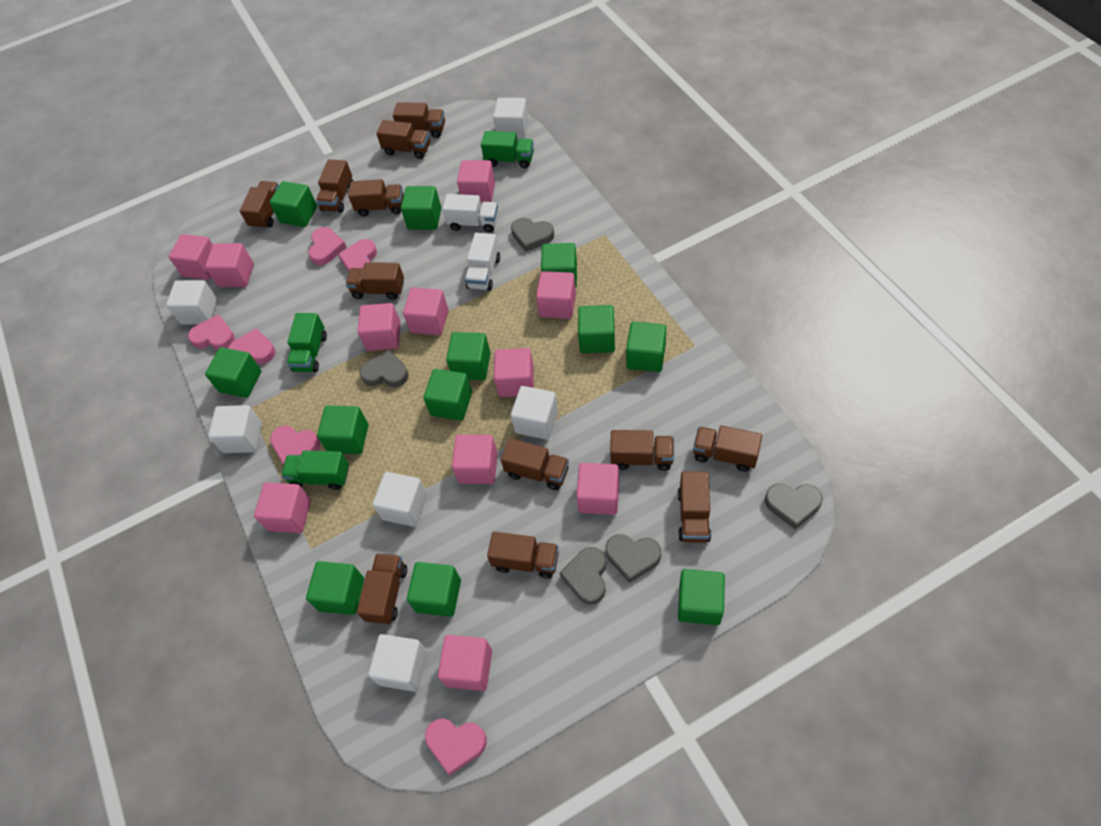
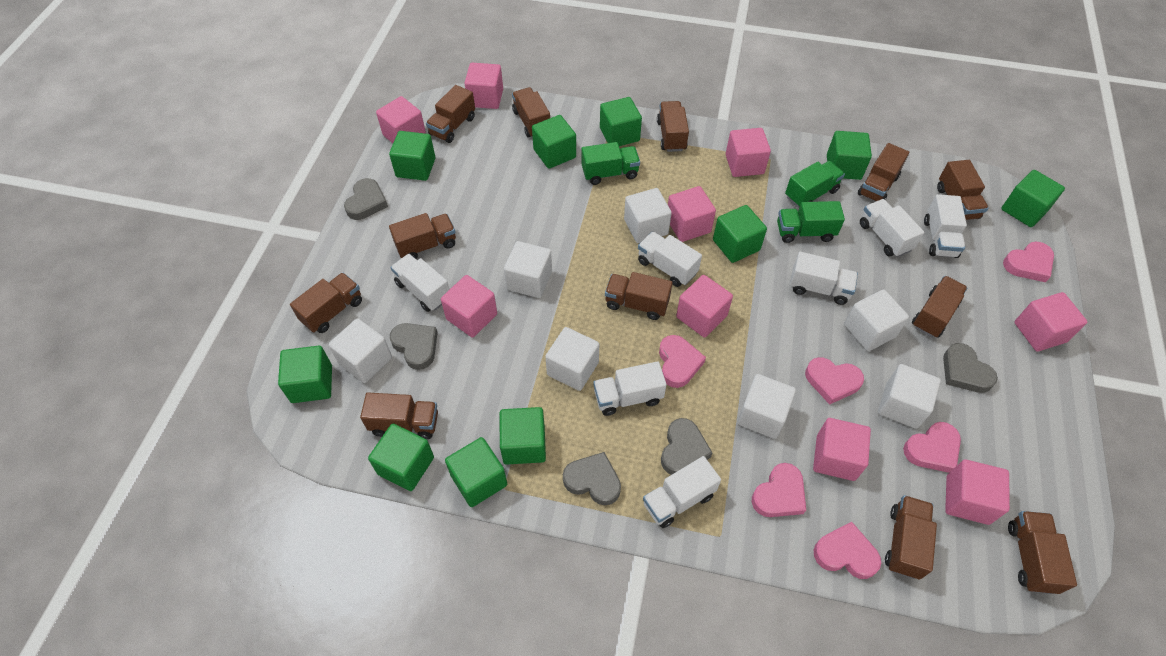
green cube: [205,347,261,398] [269,181,317,227] [306,561,364,615] [317,405,368,454] [401,186,441,230] [407,562,461,617] [423,369,472,421] [446,332,491,380] [541,243,577,288] [578,305,615,353] [626,322,666,372] [678,569,725,625] = 12 -> [278,346,332,403] [368,424,434,491] [389,131,435,181] [445,437,507,507] [500,407,546,465] [532,115,576,169] [600,97,642,146] [713,205,767,263] [827,131,872,180] [1001,170,1065,227] = 10
pink cube: [169,234,213,280] [205,243,254,287] [254,482,311,533] [357,303,401,351] [403,288,449,335] [438,635,492,691] [452,435,498,484] [457,160,495,204] [494,348,534,397] [536,271,576,319] [576,463,619,515] = 11 -> [376,96,426,143] [441,275,497,338] [465,63,503,109] [668,186,716,242] [676,275,733,338] [726,128,771,177] [813,418,871,481] [945,459,1010,525] [1014,292,1087,352] = 9
white cube: [166,280,218,325] [208,405,262,453] [368,634,427,692] [372,472,427,527] [493,98,529,140] [511,386,558,440] = 6 -> [329,318,392,383] [504,241,552,298] [545,327,599,391] [624,188,672,243] [737,374,796,439] [844,289,909,351] [878,364,941,429] = 7
white truck: [442,194,499,232] [465,233,500,291] = 2 -> [391,254,449,312] [593,361,667,416] [638,231,702,287] [643,456,721,528] [790,252,858,305] [860,199,924,257] [924,194,967,258] = 7

